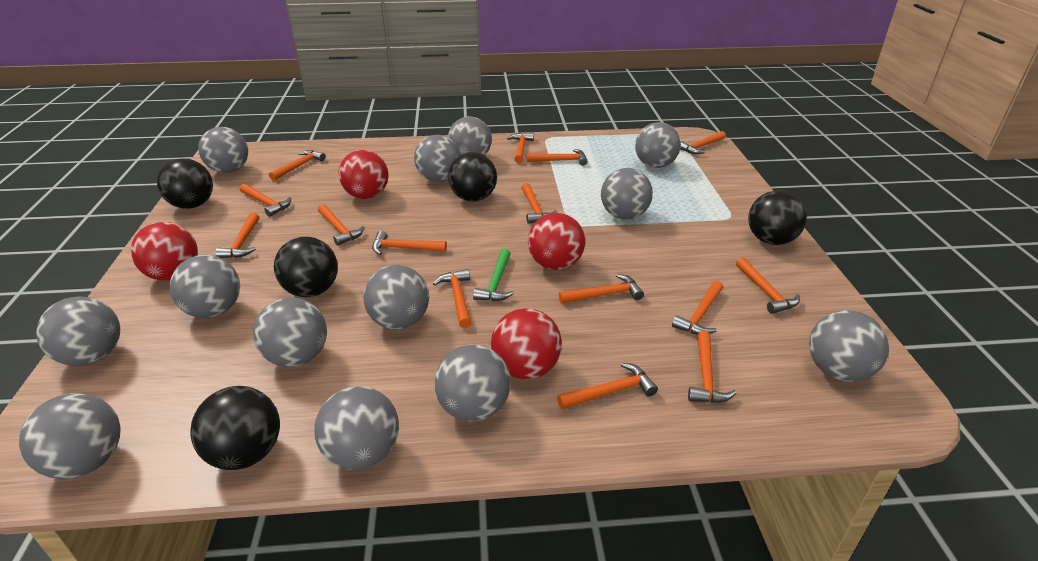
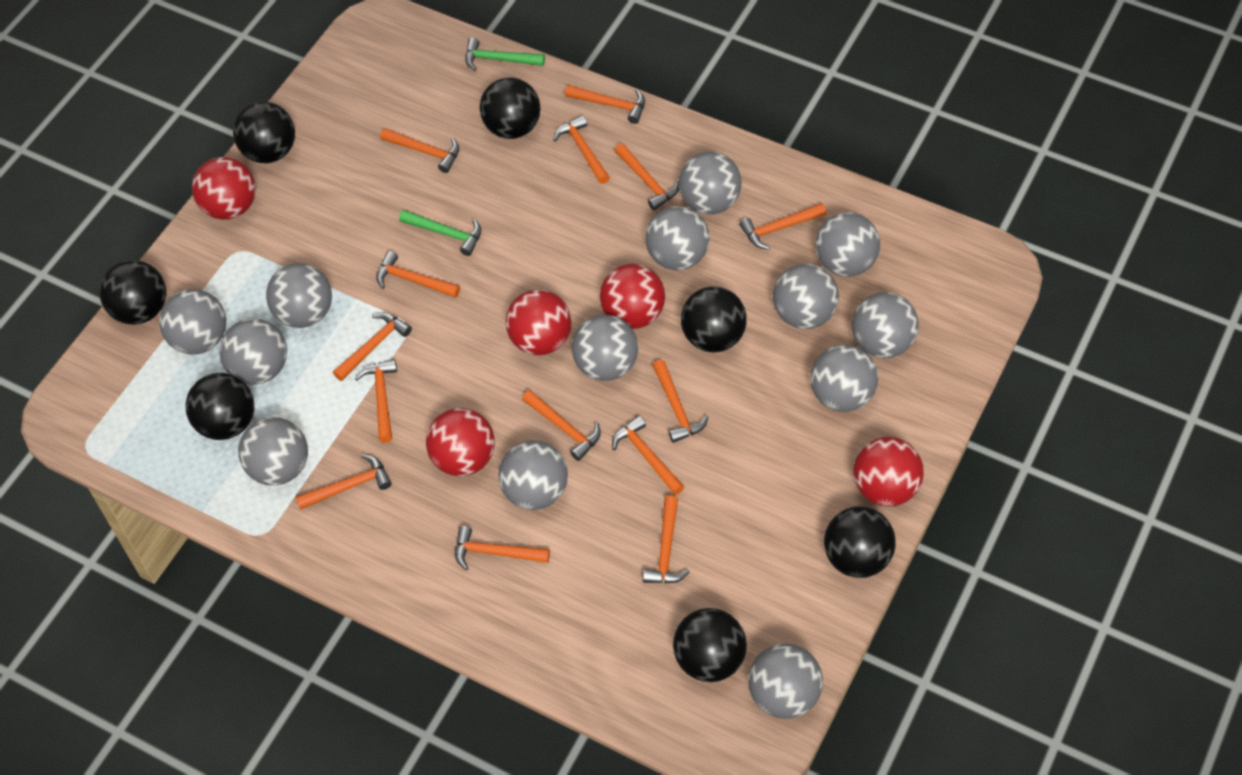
black ball: [157,158,213,209] [190,386,280,470] [274,237,338,297] [448,152,497,202] [748,191,807,245] = 5 -> [99,260,166,325] [185,373,255,440] [233,102,295,163] [479,78,541,139] [673,608,747,682] [681,286,747,352] [824,506,896,578] = 7
green hammer: [473,249,514,301] = 1 -> [399,210,481,256] [465,38,545,71] = 2
orange hammer: [215,213,259,258] [240,184,291,217] [269,150,326,181] [318,204,365,246] [372,231,447,255] [433,269,472,328] [507,133,534,163] [522,183,557,224] [527,149,588,166] [557,363,658,409] [559,274,644,303] [672,281,723,335] [680,131,726,154] [688,331,737,403] [736,257,800,314] = 15 -> [296,454,392,510] [333,313,412,381] [355,360,397,443] [376,251,460,298] [380,128,459,173] [455,526,550,570] [522,390,601,461] [553,115,610,184] [565,85,645,124] [612,416,684,495] [615,143,679,210] [643,495,690,584] [653,360,708,443] [739,203,826,250] = 14
red ball: [131,222,198,281] [338,150,389,199] [491,308,562,379] [528,213,585,270] = 4 -> [192,157,256,220] [426,408,495,476] [506,289,571,355] [600,264,665,329] [853,437,924,507] = 5

